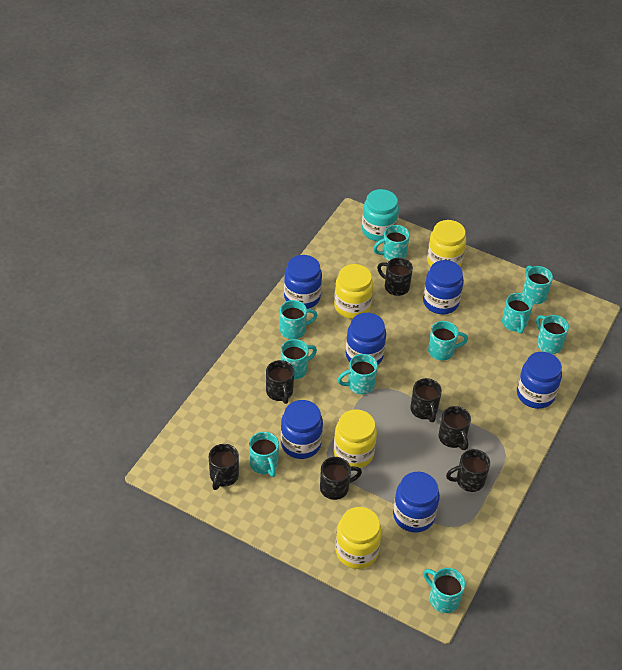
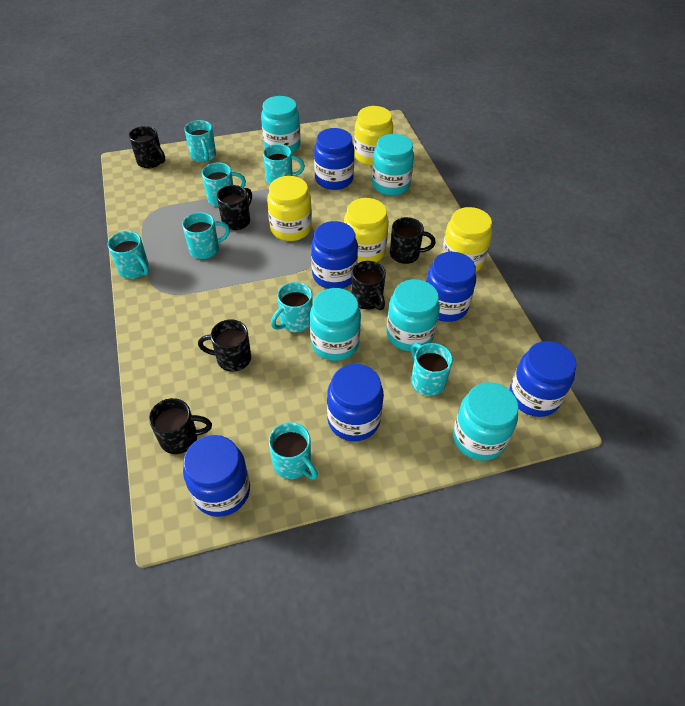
black mug: [209,444,239,490] [266,360,294,404] [320,457,362,500] [377,258,413,296] [411,378,442,422] [439,406,471,450] [446,449,490,492] = 7 -> [129,126,165,168] [149,398,212,454] [198,320,251,372] [217,185,252,230] [351,261,386,310] [390,217,436,264] = 6
turquoise jar: [362,189,399,241] = 1 -> [261,96,300,153] [310,288,361,361] [372,134,414,196] [386,279,440,351] [453,382,519,461] = 5
turquoise mug: [249,432,279,477] [280,300,317,339] [281,339,317,379] [338,354,378,394] [373,225,410,261] [424,568,465,613] [428,321,468,360] [502,293,533,334] [522,266,553,304] [536,315,569,354] = 10 -> [108,231,149,279] [182,212,230,259] [184,120,216,162] [202,162,246,207] [263,144,305,184] [269,422,318,480] [271,282,313,332] [411,343,453,396] = 8

